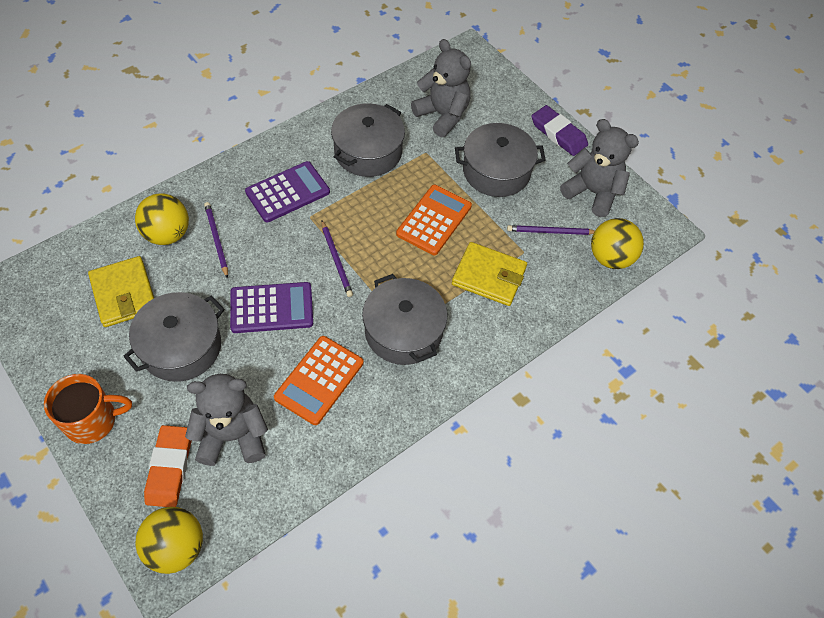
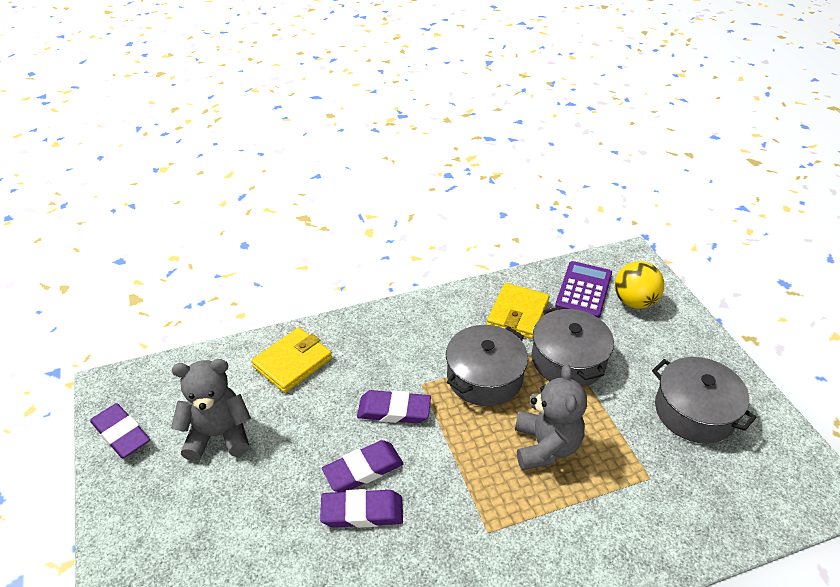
grey pot: [123,292,225,382] [331,103,405,177] [362,274,447,365] [455,123,546,197] = 4 -> [446,325,528,406] [532,306,614,387] [652,357,757,444] = 3
grey teddy bear: [185,374,268,466] [411,39,471,137] [560,119,639,217] = 3 -> [171,359,251,461] [515,364,587,470] = 2
orange calculator: [274,336,363,425] [396,185,472,255] = 2 -> none = 0
orange eraser: [144,425,192,507] = 1 -> none = 0
orange mug: [44,374,132,444] = 1 -> none = 0
purple calculator: [230,282,313,333] [245,161,330,222] = 2 -> [555,261,612,318] = 1
purple eraser: [531,105,588,156] = 1 -> [90,403,150,458] [320,489,403,528] [322,440,404,492] [357,390,431,424] = 4
purple pencil: [204,202,228,278] [322,220,353,297] [507,225,595,235] = 3 -> none = 0
yellow ball: [135,193,189,245] [135,507,203,574] [591,218,644,269] = 3 -> [615,261,664,309] = 1

